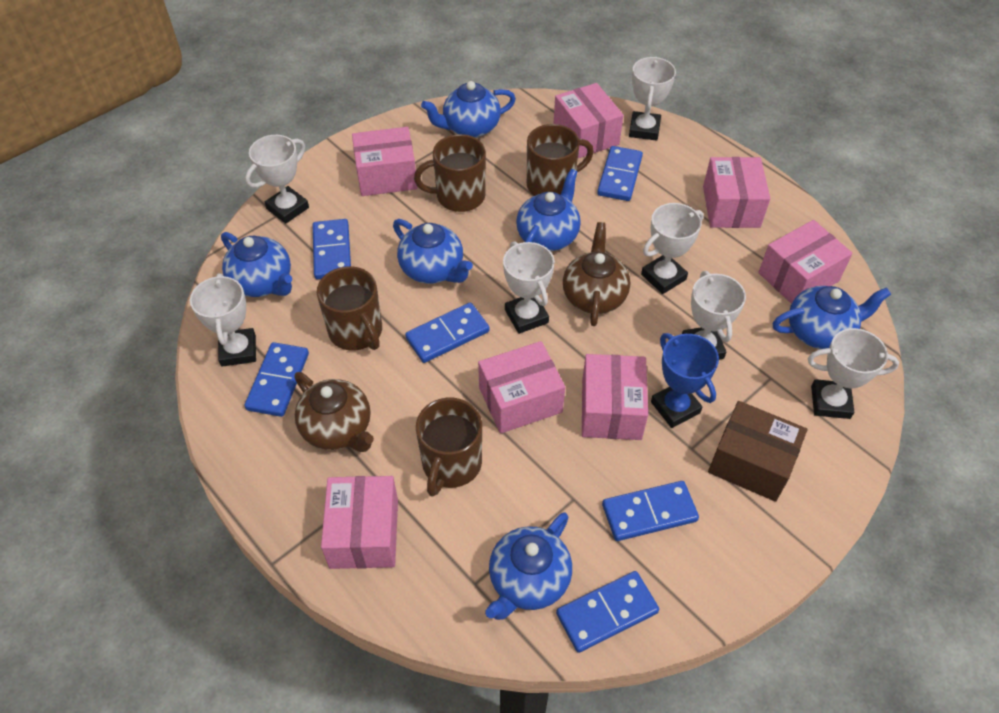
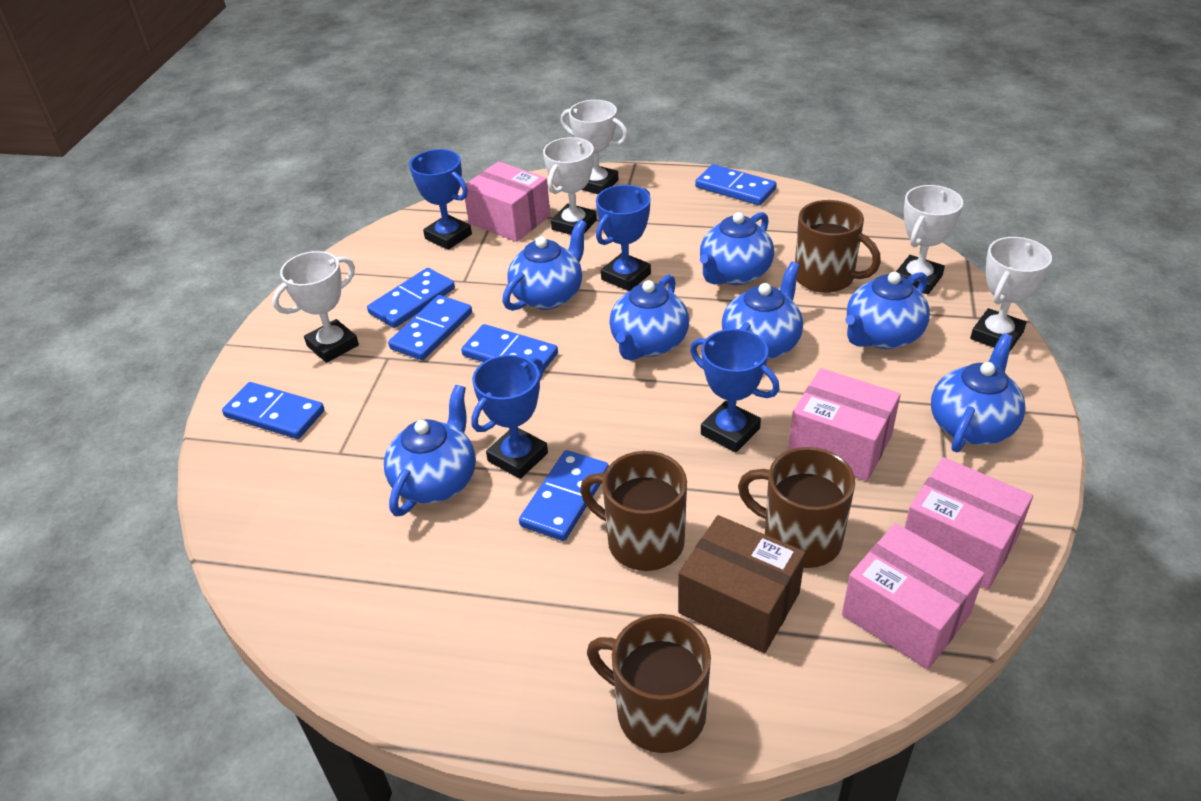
blue teapot: [221,232,292,297] [393,219,473,284] [421,81,516,138] [485,512,572,620] [516,169,581,251] [773,286,891,349] = 6 -> [384,385,476,516] [502,220,587,311] [610,274,689,361] [700,212,774,285] [722,261,803,360] [845,272,930,349] [931,333,1026,452] = 7
blue trophy: [651,333,719,428] = 1 -> [409,149,472,250] [471,355,548,479] [596,185,651,291] [690,329,780,452] = 4
brown teapot: [295,372,374,452] [563,222,630,326] = 2 -> none = 0
pink box: [321,476,398,569] [352,127,417,196] [478,341,565,434] [553,83,624,158] [582,354,648,440] [703,157,770,228] [758,220,853,304] = 7 -> [465,161,550,242] [788,368,901,481] [842,523,984,669] [904,457,1033,590] = 4
white trophy: [190,273,256,367] [245,135,309,224] [503,241,555,334] [629,57,676,141] [641,203,704,294] [682,271,746,360] [808,328,899,419] = 7 -> [272,251,359,363] [543,137,597,235] [561,100,628,194] [896,185,963,294] [970,237,1052,351] = 5

